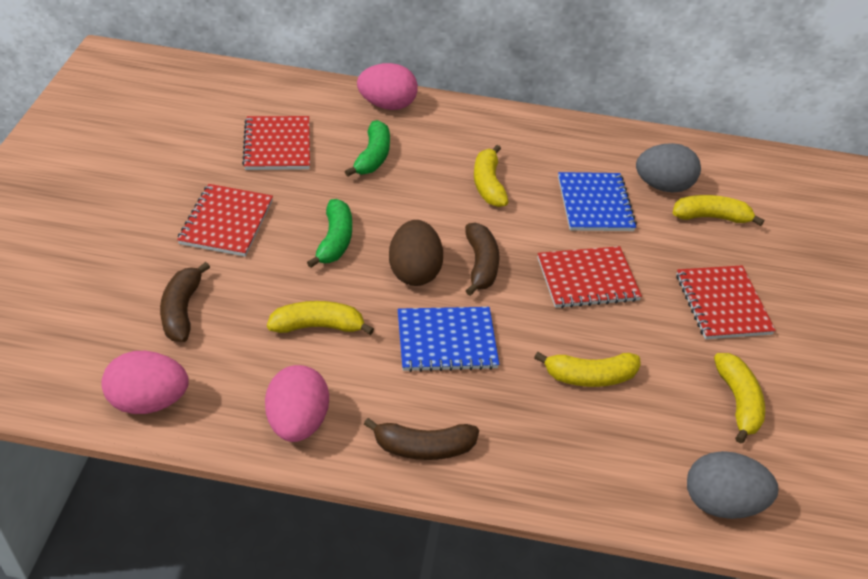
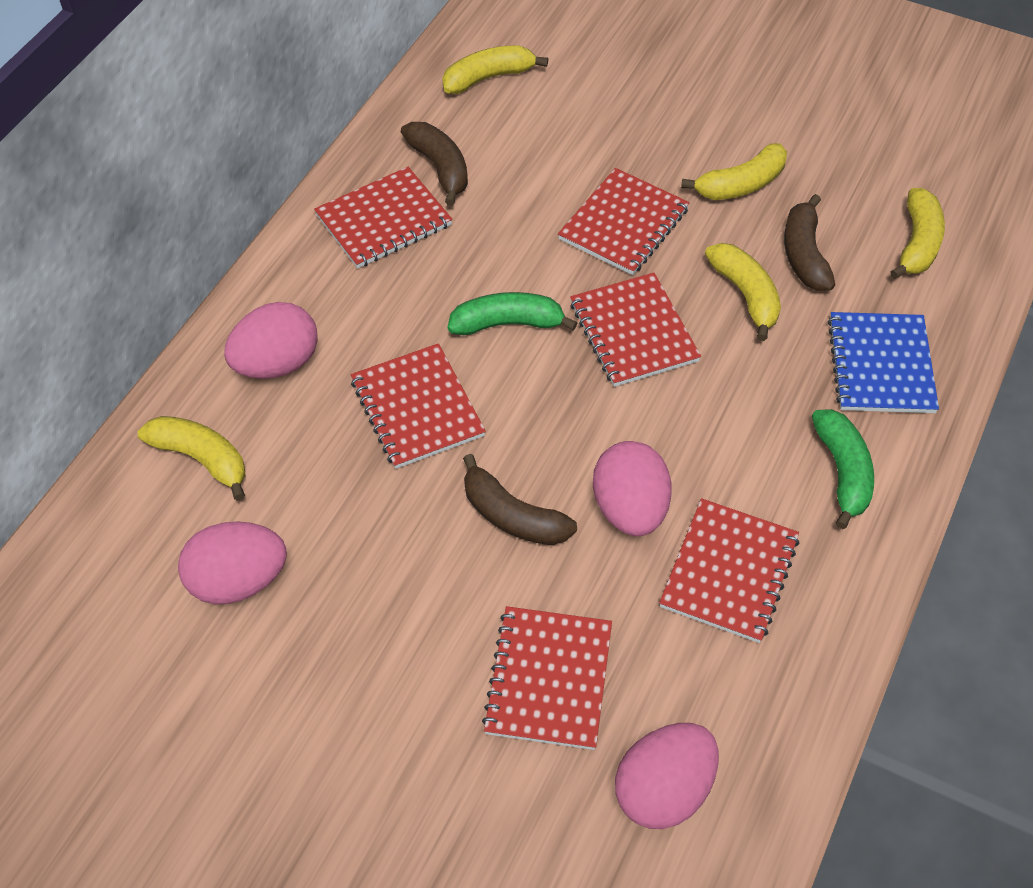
blue notebook: [398,307,499,372] [558,172,637,231] = 2 -> [828,312,939,413] = 1
brown egg: [389,220,443,286] = 1 -> none = 0
grey egg: [636,143,701,192] [687,451,778,519] = 2 -> none = 0
pink egg: [101,351,189,414] [265,365,329,442] [357,63,418,110] = 3 -> [178,521,287,604] [224,302,318,379] [593,441,672,536] [615,723,719,829] = 4
red notebook: [177,184,273,257] [242,116,310,170] [537,246,642,308] [676,265,776,339] = 4 -> [314,167,453,268] [351,343,486,469] [482,606,612,750] [558,168,690,275] [570,273,701,387] [659,498,800,643] = 6

